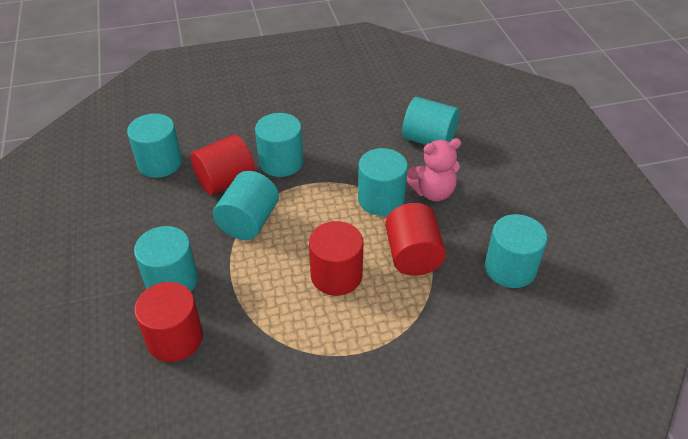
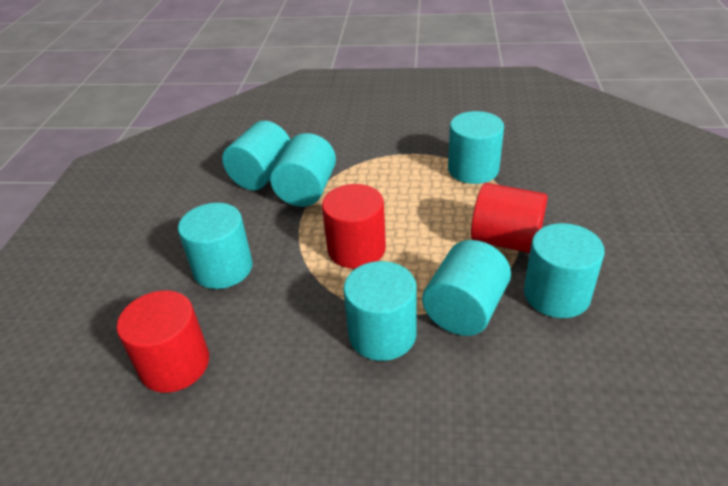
pink teddy bear: [406,138,461,201] = 1 -> none = 0
red cylinder: [134,282,203,362] [191,135,255,195] [309,221,363,296] [385,203,446,276] = 4 -> [117,290,209,393] [322,184,386,269] [471,183,547,253] = 3

